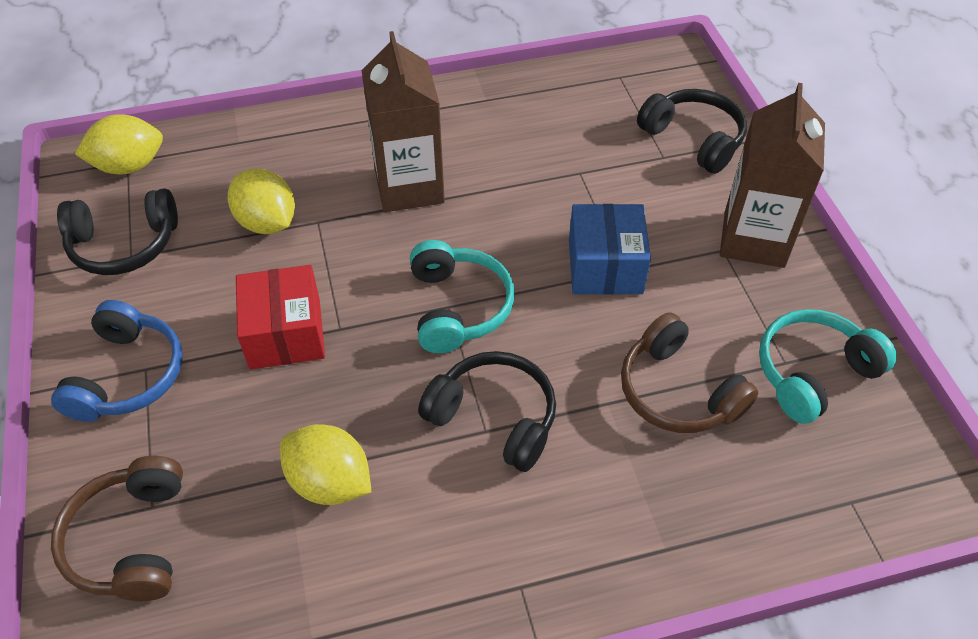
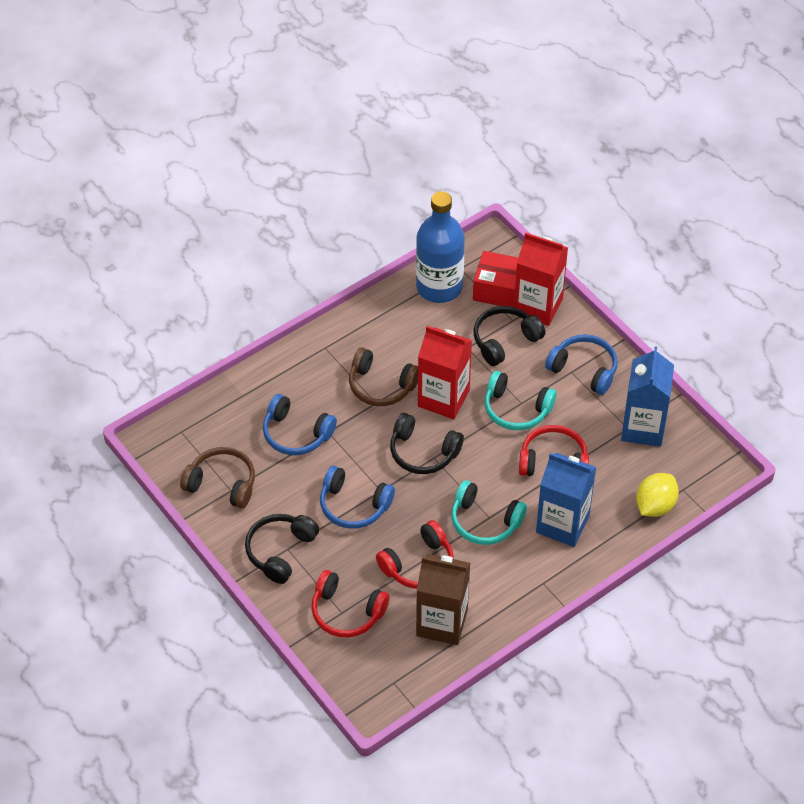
blue bottle: none = 0 -> [416,191,465,303] = 1
blue box: [569,204,651,295] = 1 -> none = 0
blue carton: none = 0 -> [536,453,596,547] [621,346,674,447] = 2
blue headphones: [51,300,182,422] = 1 -> [263,394,337,455] [320,466,395,529] [545,334,618,395] = 3
brown carton: [362,31,445,212] [720,83,825,268] = 2 -> [416,554,470,645] = 1
red carton: none = 0 -> [418,326,472,419] [514,233,568,326] = 2
red headphones: none = 0 -> [312,570,389,637] [376,520,454,589] [519,425,589,476] = 3
yellow lemon: [75,114,163,174] [228,168,295,234] [280,424,371,505] = 3 -> [636,473,679,517] = 1

